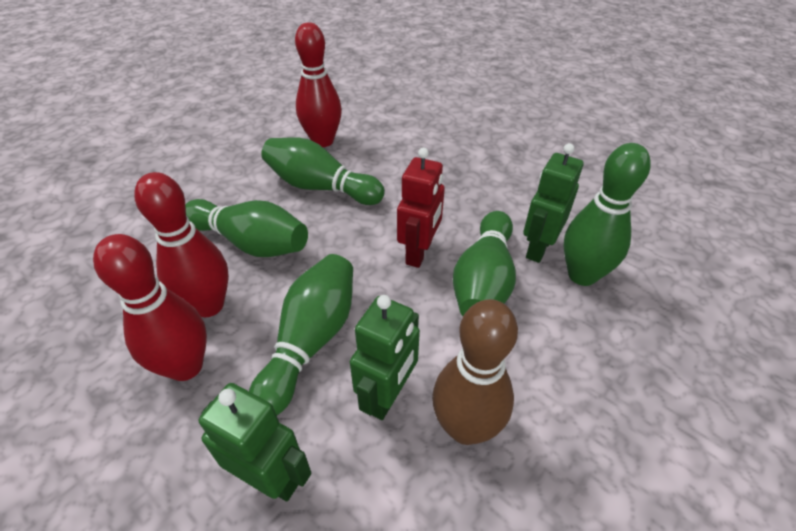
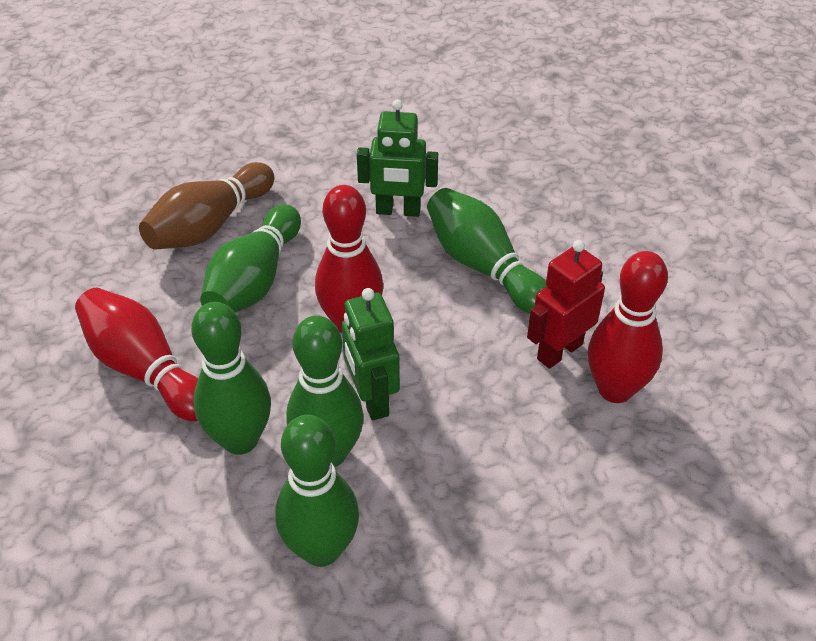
green robot: [199,383,311,501] [350,295,420,420] [523,143,583,263] = 3 -> [342,288,400,421] [357,100,438,217] = 2

